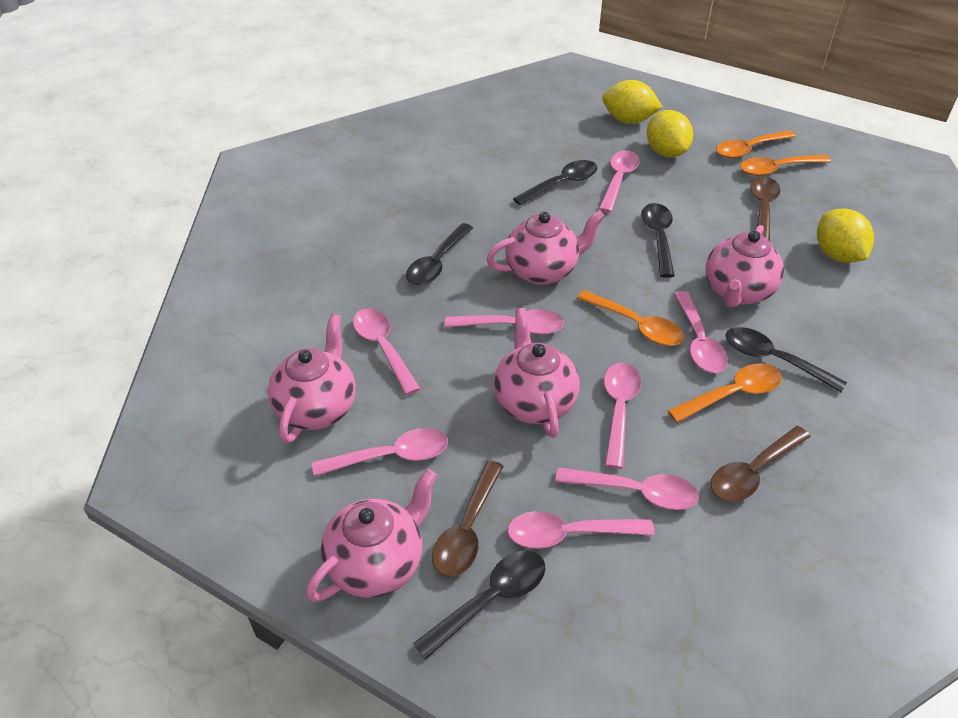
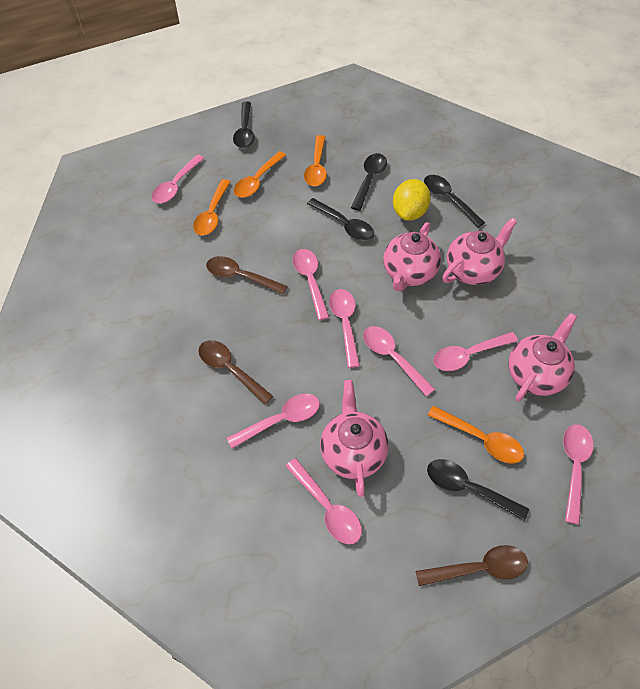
pink teapot: [268,314,356,444] [306,469,437,602] [486,210,605,285] [493,308,580,438] [705,225,784,308] = 5 -> [320,380,388,497] [383,222,441,291] [442,217,517,285] [508,313,577,402] = 4
yellow lemon: [602,80,662,124] [647,110,693,157] [817,209,874,263] = 3 -> [393,179,431,221] = 1

